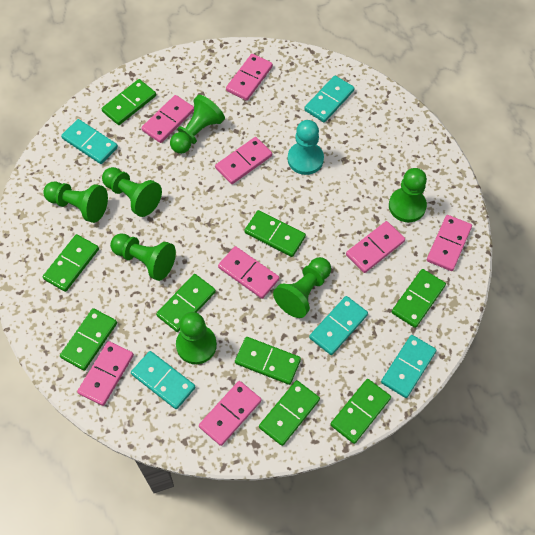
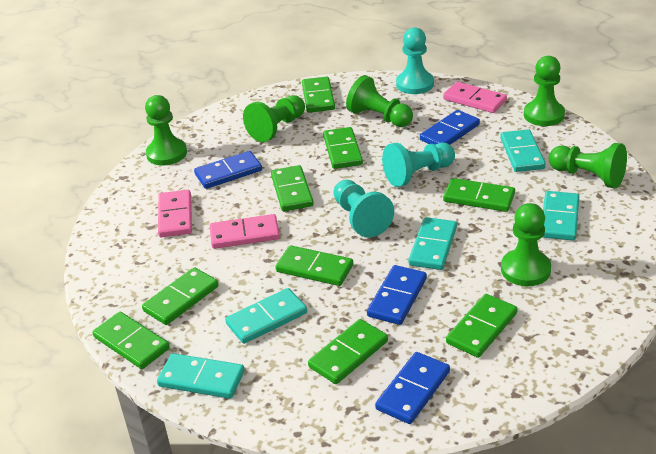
blue domino: none = 0 -> [194,151,262,189] [367,265,427,325] [375,352,450,424] [420,110,480,145] = 4
green pawn: [43,182,108,223] [102,167,162,217] [110,234,176,281] [170,95,225,154] [176,312,217,364] [273,257,331,318] [389,168,427,222] = 7 -> [145,95,187,166] [243,95,305,142] [346,75,413,127] [501,203,551,286] [524,56,565,126] [549,143,627,188] = 6
pink domino: [77,341,134,406] [141,95,194,143] [199,381,261,446] [215,137,272,184] [218,246,279,299] [226,54,273,101] [346,221,405,273] [427,215,472,271] = 8 -> [158,190,192,237] [210,214,280,249] [443,82,507,113] = 3
turquoise pawn: [288,120,324,175] = 1 -> [333,180,394,238] [382,142,455,187] [396,27,434,94] = 3

